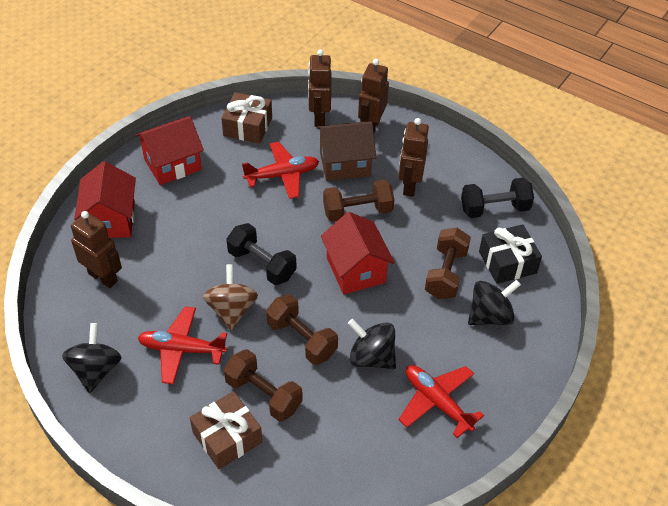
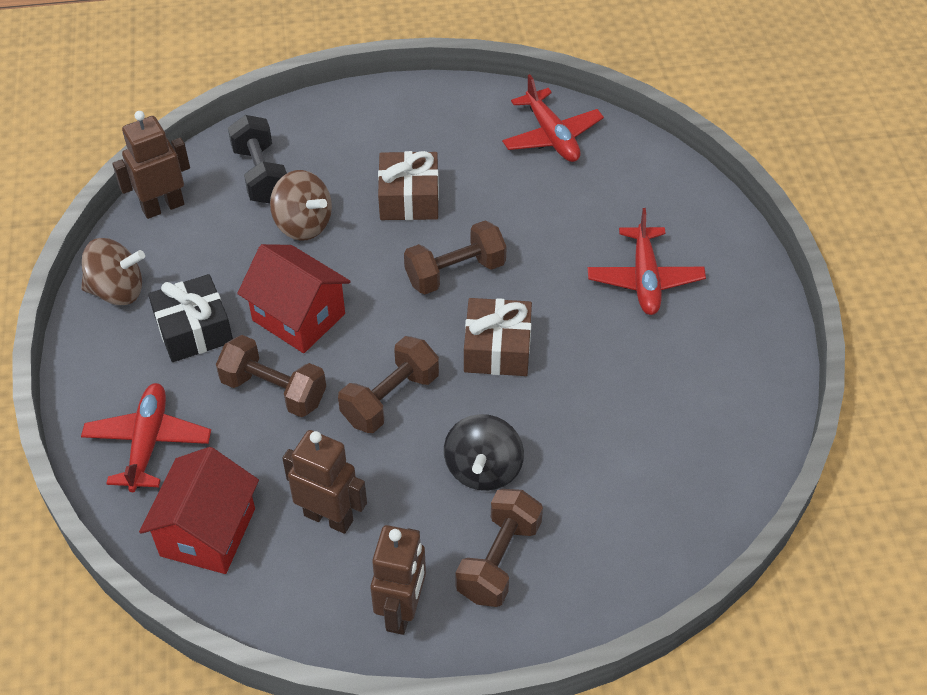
black dumbbell: [226,223,297,285] [461,178,534,218] = 2 -> [228,115,287,203] = 1
black spinning top: [62,323,122,393] [348,319,396,370] [468,279,521,325] = 3 -> [444,414,524,491] = 1
brown house: [316,121,376,181] = 1 -> none = 0
brown robot: [71,211,122,288] [308,49,331,127] [358,59,389,132] [399,118,429,197] = 4 -> [112,111,190,219] [282,430,367,534] [370,525,426,635] = 3
brown spinning top: [203,264,258,331] = 1 -> [81,238,145,305] [270,170,332,241] = 2
red house: [74,161,136,238] [135,116,204,185] [321,212,395,294] = 3 -> [139,447,259,574] [237,244,351,353] = 2

